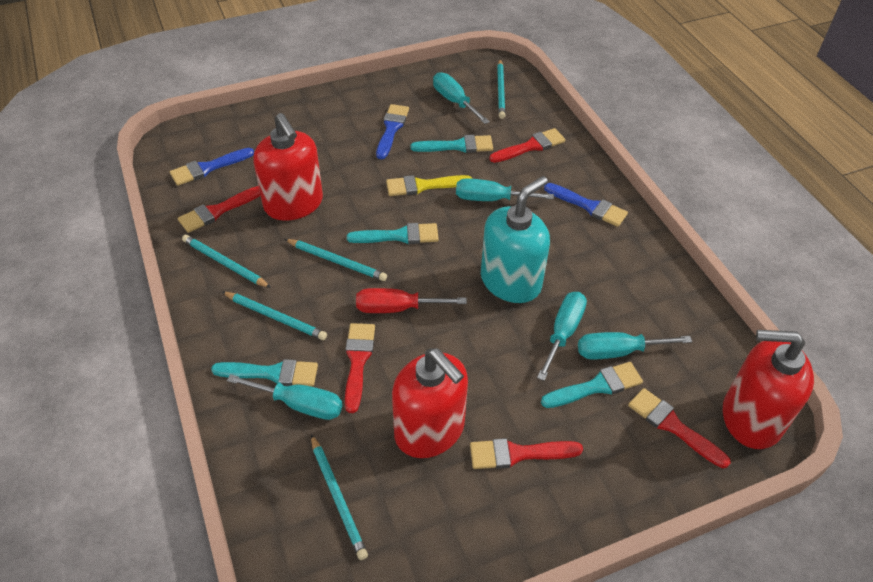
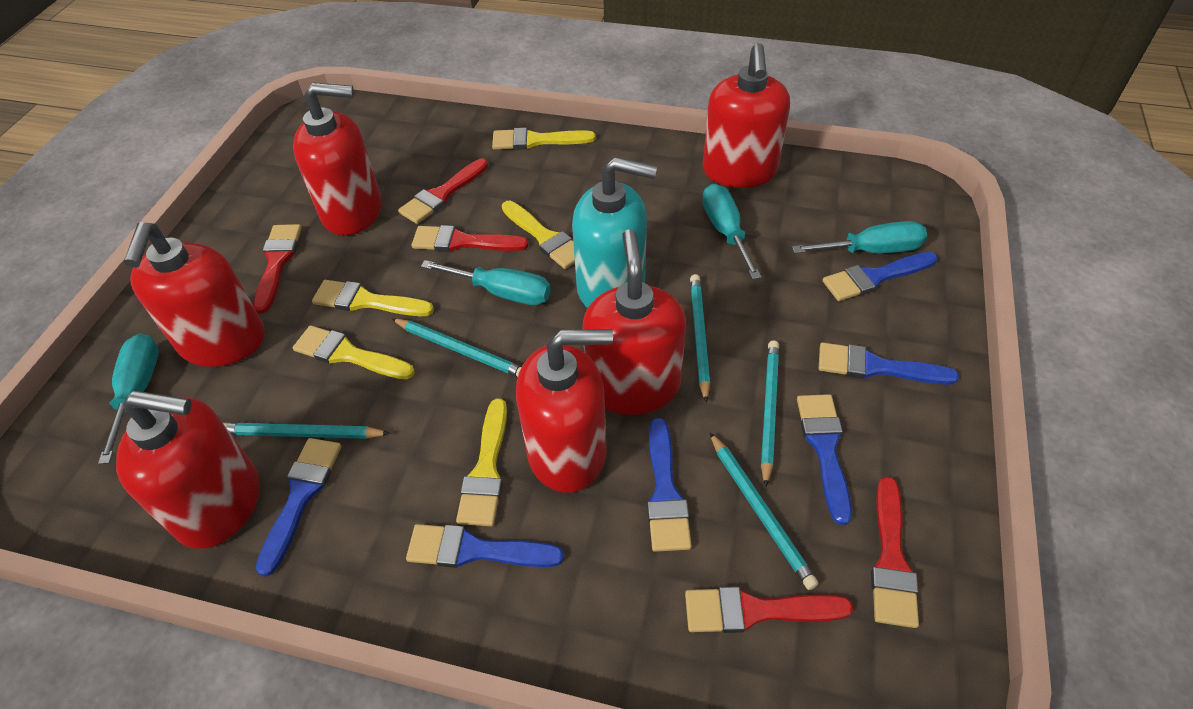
blue brush: [170,148,254,186] [376,104,409,159] [544,183,628,227] = 3 -> [256,438,342,577] [406,524,564,568] [647,418,692,552] [797,394,852,525] [819,342,959,385] [823,252,938,301] = 6
red screwdriver: [356,288,467,313] = 1 -> none = 0
red soap dispenser: [253,113,323,221] [392,348,468,458] [723,330,814,449] = 3 -> [116,391,259,549] [124,222,265,367] [293,82,382,235] [516,329,613,493] [583,229,686,415] [703,43,790,188] = 6
turquoise brush: [211,359,318,386] [347,223,439,244] [411,135,493,153] [541,362,643,408] = 4 -> none = 0
turquoise screwdriver: [227,374,343,420] [433,72,490,124] [456,178,554,201] [537,292,587,381] [578,332,692,360] = 5 -> [98,333,159,464] [421,260,551,305] [702,184,761,279] [792,221,927,254] = 4
yellow brush: [386,175,472,196] = 1 -> [293,325,415,380] [312,280,434,316] [456,398,507,526] [492,128,596,150] [502,201,575,269] = 5

